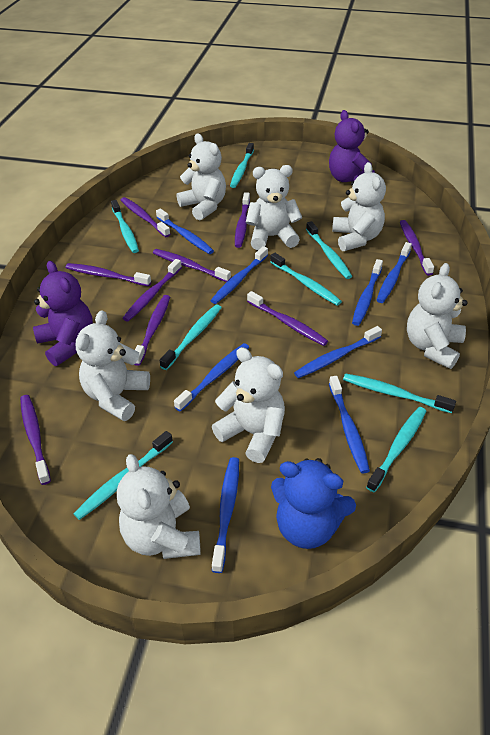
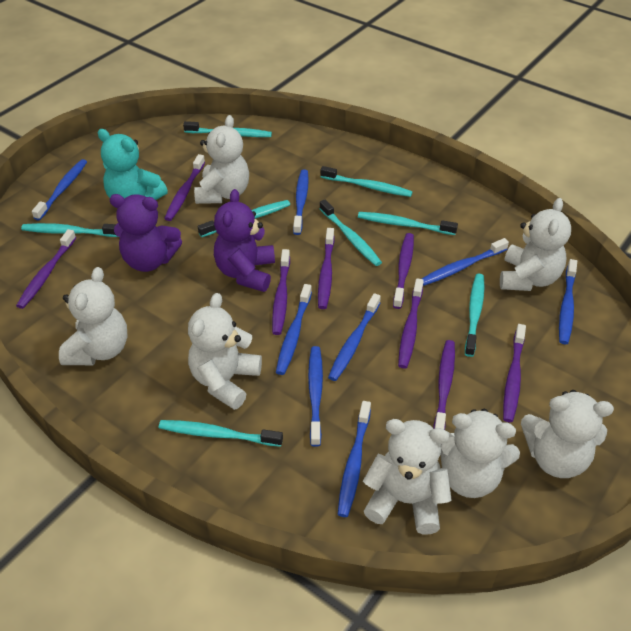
blue teddy bear: [271,458,356,549] = 1 -> none = 0
purple toothbrush: [20,395,51,485] [66,263,151,286] [121,197,170,237] [123,259,182,322] [134,295,170,366] [153,249,231,282] [235,192,250,248] [247,291,328,346] [400,220,434,276] = 9 -> [16,229,76,309] [164,154,205,221] [272,249,290,335] [318,228,335,309] [393,233,414,309] [398,278,424,369] [433,340,455,430] [503,324,526,422] = 8
turquoise teddy bear: none = 0 -> [97,129,168,200] = 1

